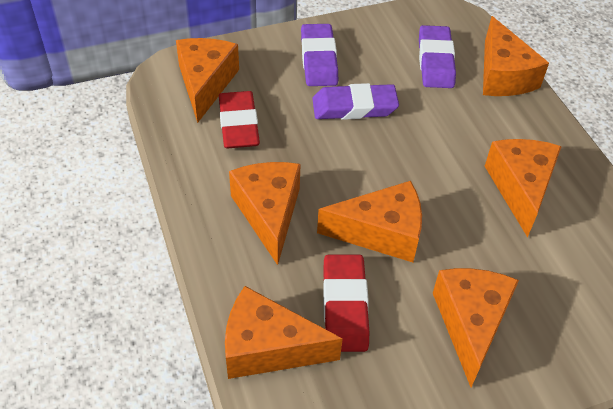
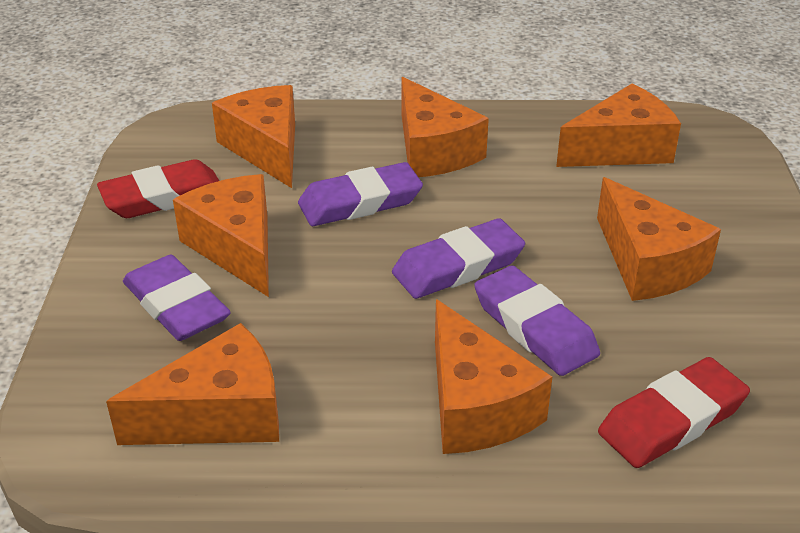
purple eraser: [301,24,338,86] [312,83,399,120] [419,25,456,88] = 3 -> [123,255,231,341] [298,162,423,226] [392,218,525,299] [474,266,600,376] = 4

